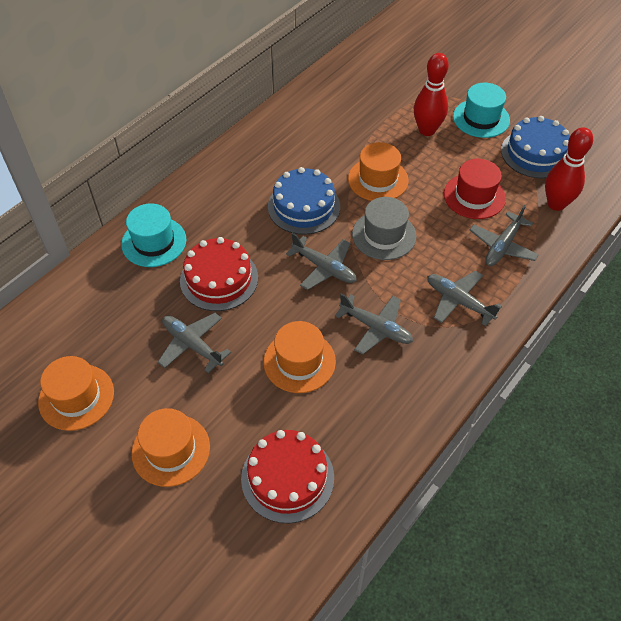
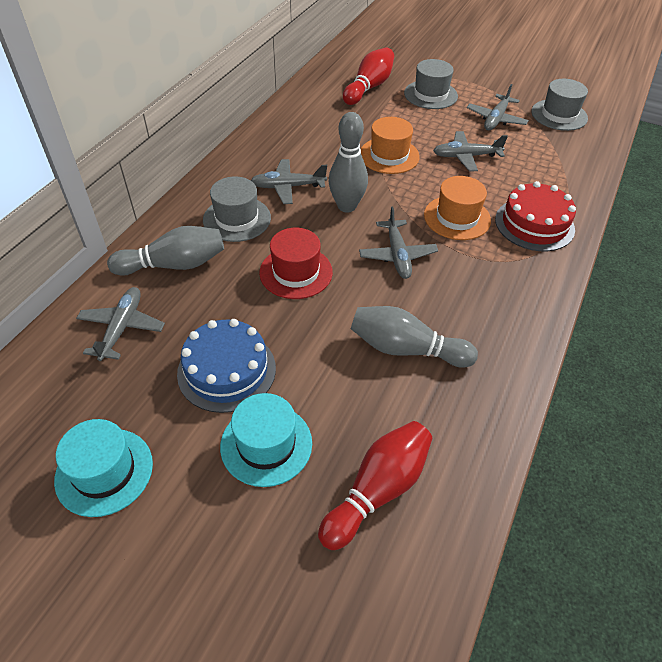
blue cake: [268,167,340,235] [501,116,570,178] = 2 -> [177,319,276,413] = 1
grey bowling pin: none = 0 -> [107,226,224,276] [329,112,368,212] [351,306,478,368] = 3
grey hat: [352,197,416,260] = 1 -> [203,176,271,242] [404,59,458,109] [531,79,588,131] = 3
orange hat: [38,356,114,431] [131,408,210,487] [263,321,336,393] [348,142,409,201] = 4 -> [361,117,420,174] [424,176,491,240] = 2
red cake: [180,237,258,311] [241,430,334,523] = 2 -> [495,181,576,251] = 1

